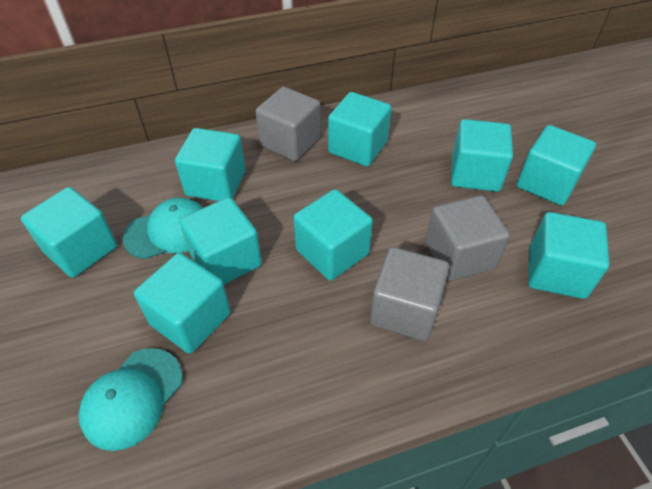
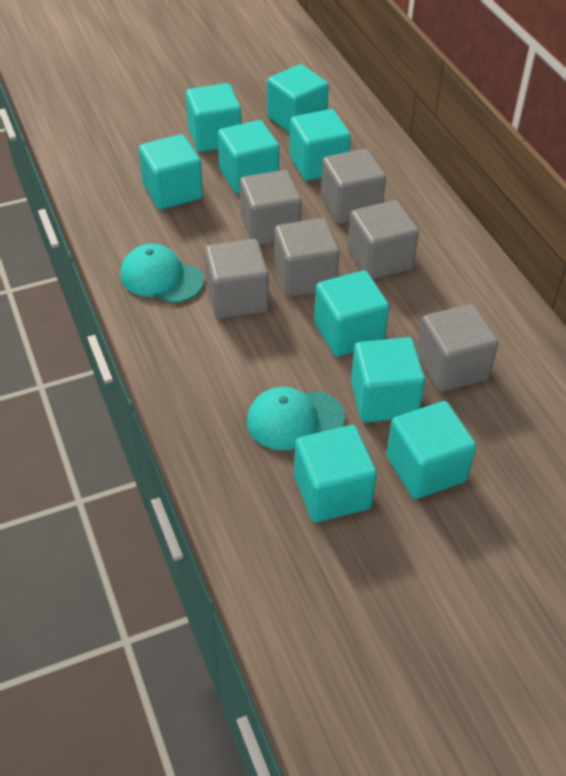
grey cube: [256,87,321,161] [370,247,449,341] [425,195,510,281] = 3 -> [204,239,269,319] [240,170,302,245] [274,218,339,297] [321,149,386,224] [348,200,419,279] [417,304,499,392] = 6

